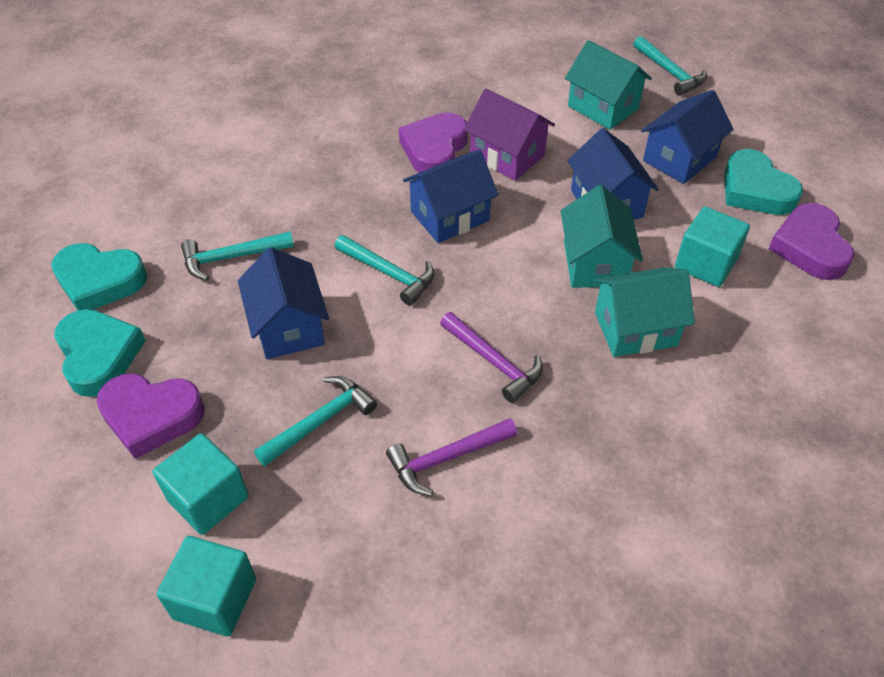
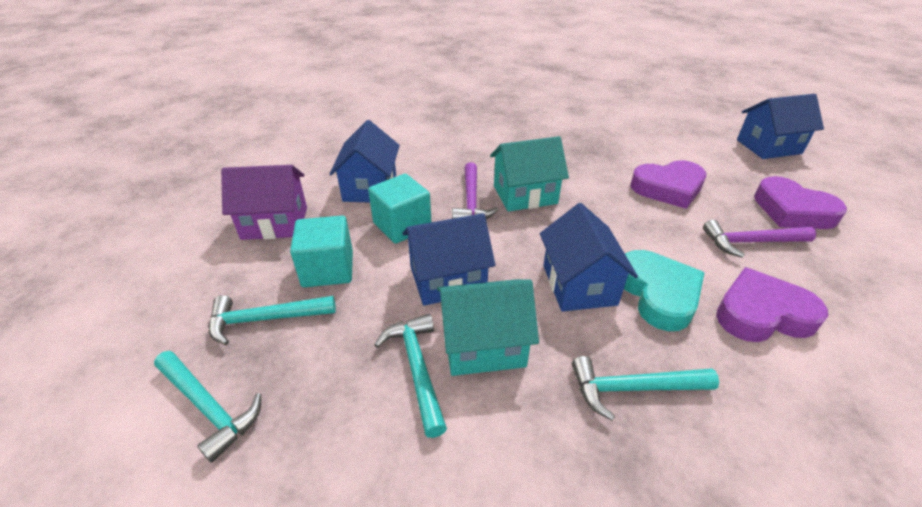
turquoise cube: [153,433,248,535] [157,536,256,637] [675,207,750,287] = 3 -> [290,216,353,287] [368,174,431,244] = 2
turquoise heart: [51,243,147,310] [54,309,146,397] [724,149,803,215] = 3 -> [624,250,705,331] = 1
turquoise house: [561,185,643,288] [565,40,652,130] [594,267,695,357] = 3 -> [437,279,539,376] [490,136,569,212] = 2

